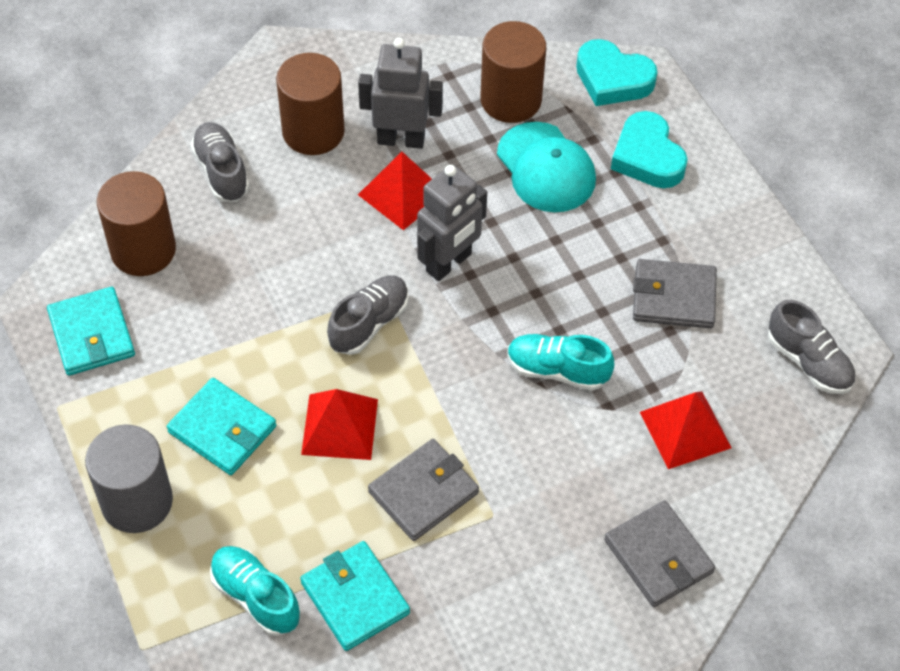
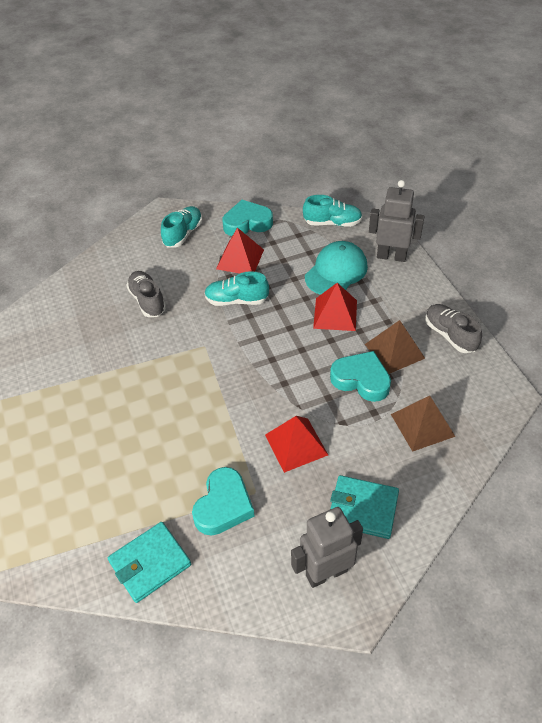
brown cylinder: [97,171,176,276] [276,53,345,155] [480,21,546,123] = 3 -> none = 0
brown pyramid: none = 0 -> [365,320,425,374] [391,396,456,452] = 2
grey cylinder: [85,424,173,533] = 1 -> none = 0
grey shoe: [190,122,250,202] [327,276,409,355] [768,300,856,394] = 3 -> [126,271,166,317] [425,304,482,353] = 2
grey wallet: [368,439,479,541] [604,500,715,607] [633,259,717,328] = 3 -> none = 0
turquoise heart: [576,39,658,106] [611,111,688,188] = 2 -> [192,467,255,536] [223,200,273,236] [330,351,391,402] = 3
turquoise shoe: [210,546,300,636] [507,334,614,391] = 2 -> [161,206,202,248] [204,271,269,306] [303,195,362,227] = 3
turquoise wallet: [47,287,135,376] [167,378,277,475] [300,541,410,651] = 3 -> [108,522,191,603] [330,475,399,539] = 2

